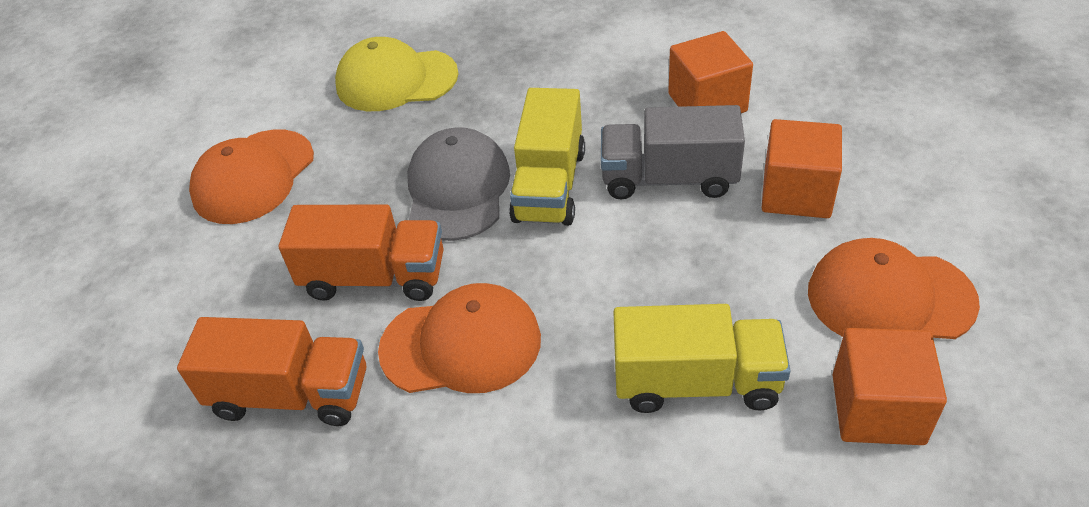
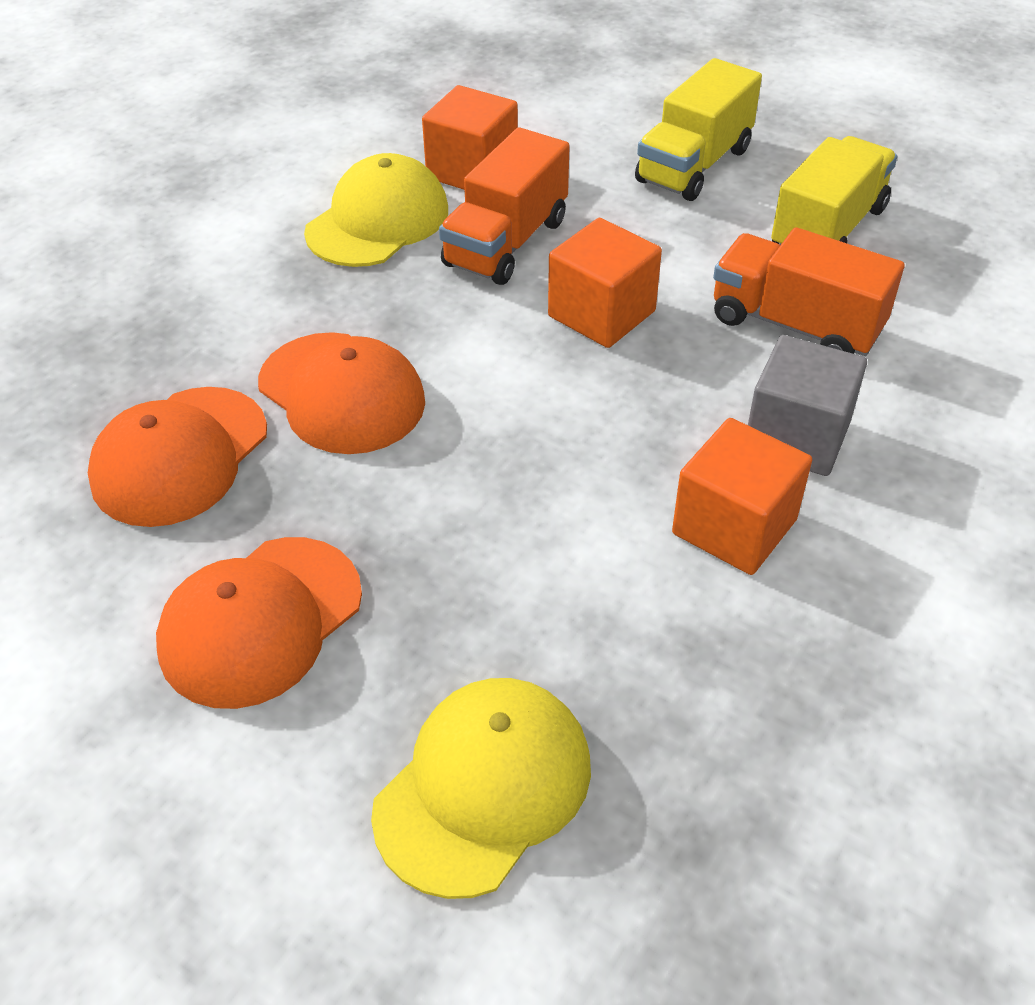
grey cap: [407,127,510,241] = 1 -> none = 0
grey cube: none = 0 -> [748,335,867,476] = 1
grey truck: [601,105,745,200] = 1 -> none = 0
yellow cap: [335,37,458,111] = 1 -> [304,153,448,267] [371,678,591,899] = 2

